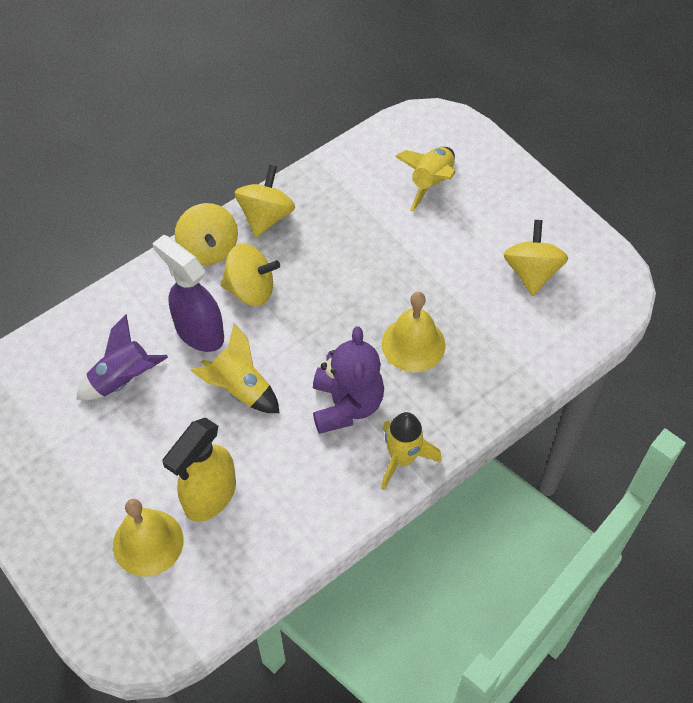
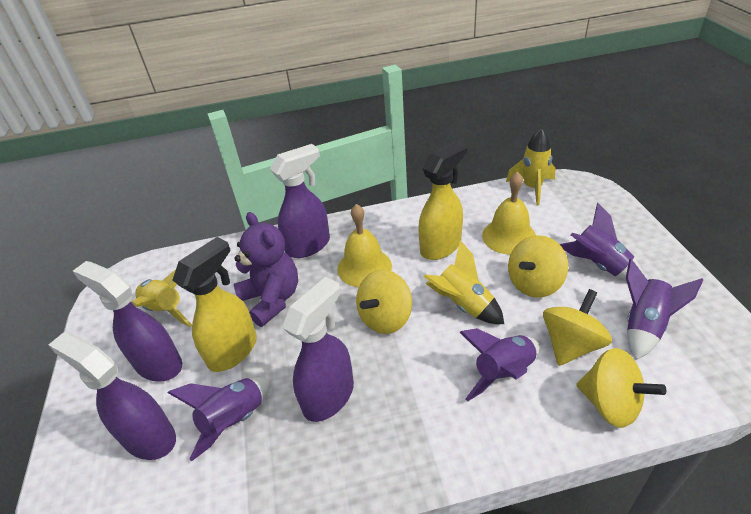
purple rocket: [76,314,168,400] = 1 -> [168,377,271,461] [459,328,540,401] [559,203,643,280] [626,259,703,360] = 4
purple spray bottle: [152,235,224,352] = 1 -> [49,332,176,460] [73,261,182,382] [270,144,330,258] [282,277,354,422] = 4
yellow spray bottle: [163,417,236,522] = 1 -> [173,237,257,372] [418,140,467,260] = 2

